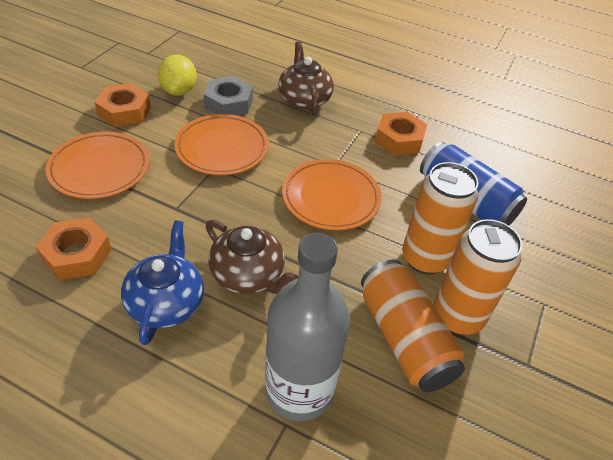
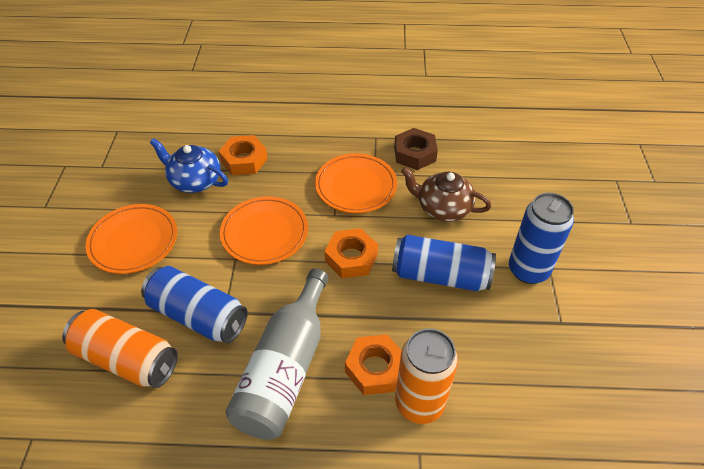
blue can: [420,142,527,225] = 1 -> [141,266,248,343] [392,235,496,291] [509,193,574,284] = 3
brown nut: none = 0 -> [394,128,438,170] = 1
brown teapot: [206,220,298,294] [278,41,334,114] = 2 -> [401,167,491,222] = 1
grey nut: [204,76,253,116] = 1 -> none = 0
orange can: [361,260,465,392] [402,162,478,274] [433,219,522,335] = 3 -> [62,309,178,388] [395,328,458,424] = 2
yellow lemon: [158,55,197,96] = 1 -> none = 0

